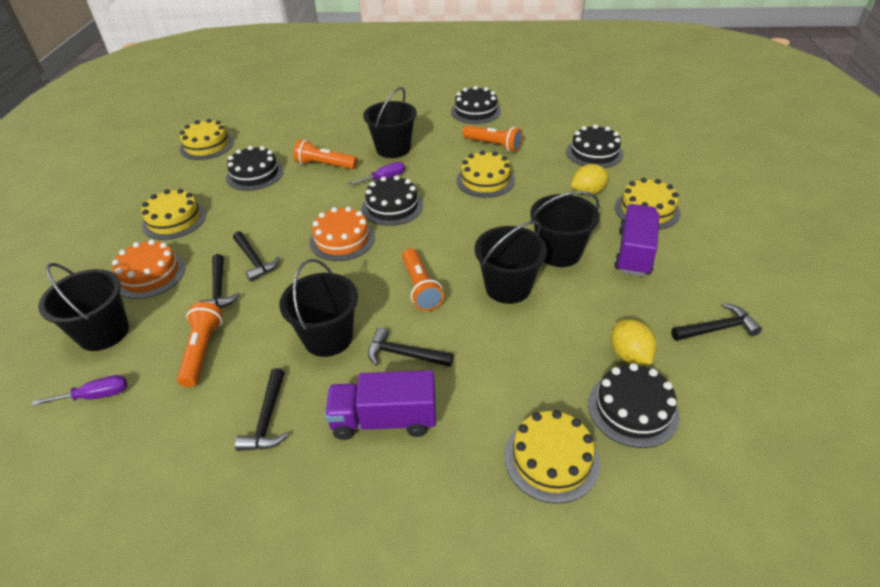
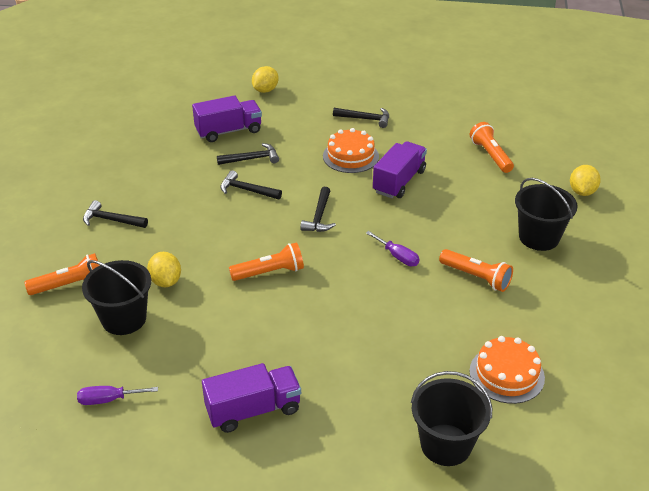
black bucket: [38,263,129,351] [279,259,358,357] [363,87,417,158] [475,221,547,304] [530,191,600,267] = 5 -> [82,260,151,335] [411,371,492,466] [515,178,578,251] = 3
black cake: [226,146,284,191] [362,175,423,226] [451,86,501,124] [566,124,624,168] [588,363,679,448] = 5 -> none = 0
purple truck: [325,370,436,440] [614,204,659,276] = 2 -> [192,96,262,142] [202,363,301,433] [373,141,427,198] = 3
yellow cake: [141,189,206,240] [180,119,234,160] [456,151,515,198] [505,410,600,504] [615,178,681,230] = 5 -> none = 0
yellow lemon: [571,164,609,195] [611,320,656,365] = 2 -> [147,252,181,287] [252,66,279,93] [570,165,601,196] = 3

